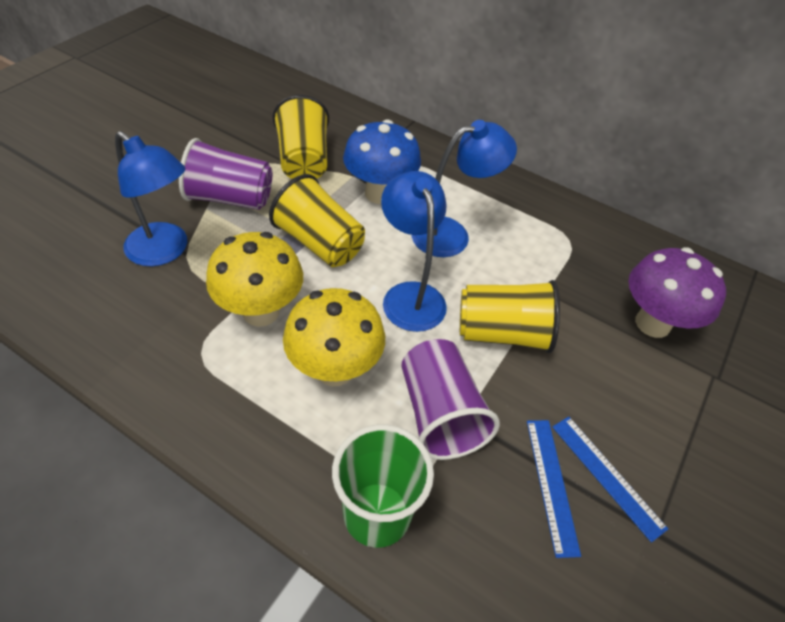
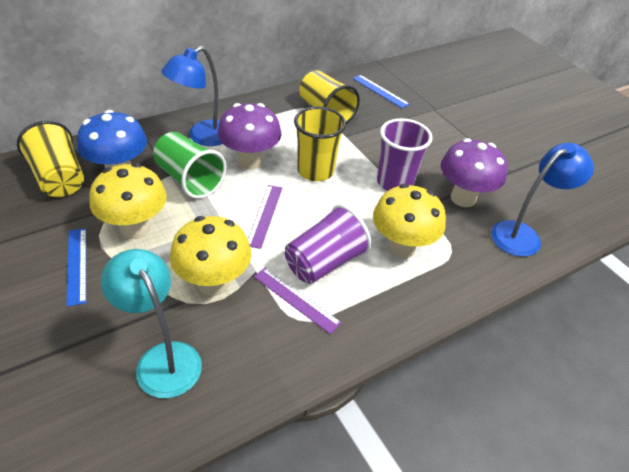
blue lamp: [115,131,187,266] [381,171,447,332] [411,120,517,257] = 3 -> [161,46,222,146] [491,143,594,257] = 2
purple mushroom: [629,247,726,338] = 1 -> [217,103,281,170] [441,138,507,207] = 2
purple ruler: none = 0 -> [248,185,282,249] [254,267,342,334] = 2
turquoise lamp: none = 0 -> [101,249,202,398] = 1
yellow mushroom: [206,232,303,327] [283,288,385,386] = 2 -> [89,163,167,239] [170,216,252,296] [373,184,446,259] = 3

